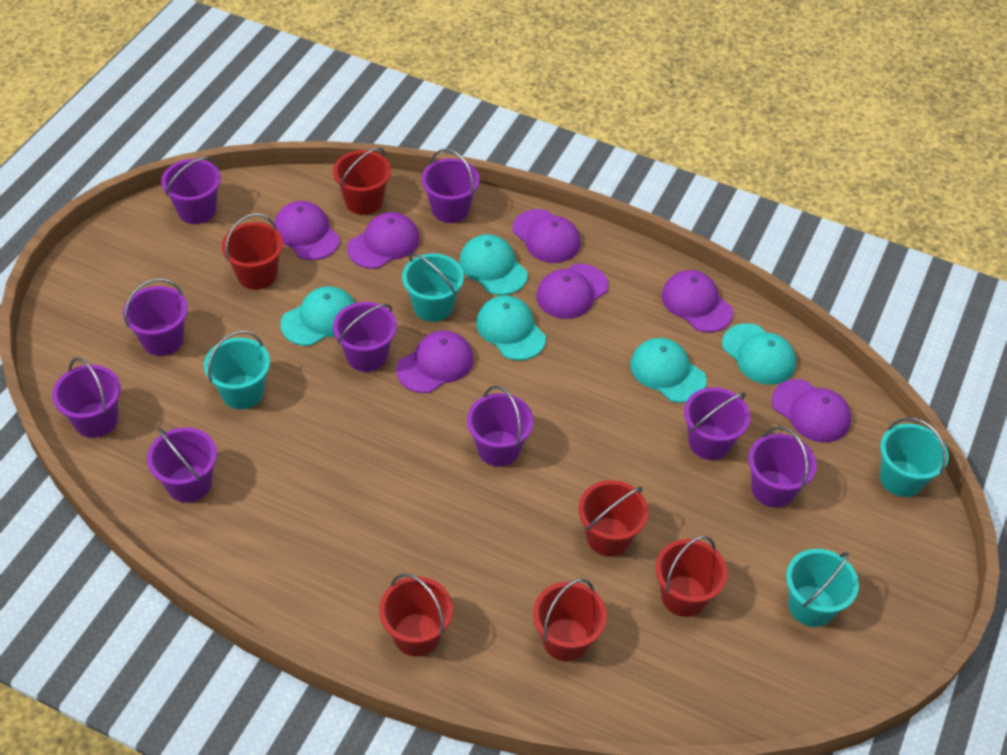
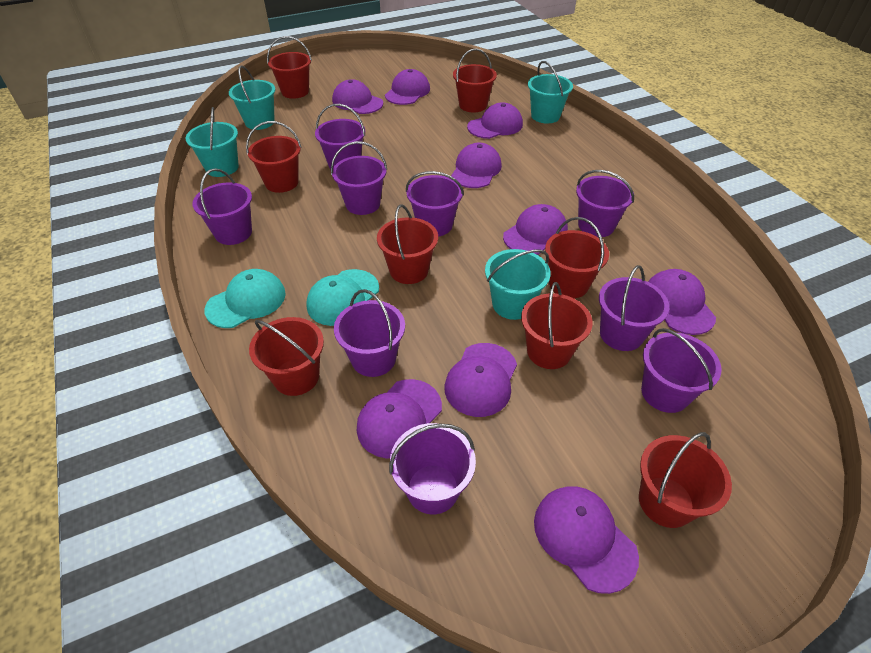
purple cap: [274,201,340,260] [347,212,419,269] [396,331,473,393] [512,209,581,263] [536,264,608,319] [662,270,733,332] [772,379,851,443] = 7 -> [332,79,383,114] [357,379,442,458] [385,69,430,105] [445,343,517,417] [451,143,502,188] [467,102,523,139] [503,204,568,255] [534,486,639,594] [648,269,716,335] = 9
red bucket: [222,213,283,290] [333,148,391,215] [379,573,453,657] [533,578,607,662] [578,480,649,556] [655,536,727,617] = 6 -> [246,121,302,193] [249,317,324,396] [267,36,312,99] [377,204,438,284] [453,48,497,112] [521,282,593,369] [545,217,609,298] [639,432,732,528] = 8
turquoise cap: [280,286,355,346] [459,234,528,295] [476,295,546,360] [630,338,707,403] [722,323,796,385] = 5 -> [205,269,286,328] [306,269,379,326] = 2

